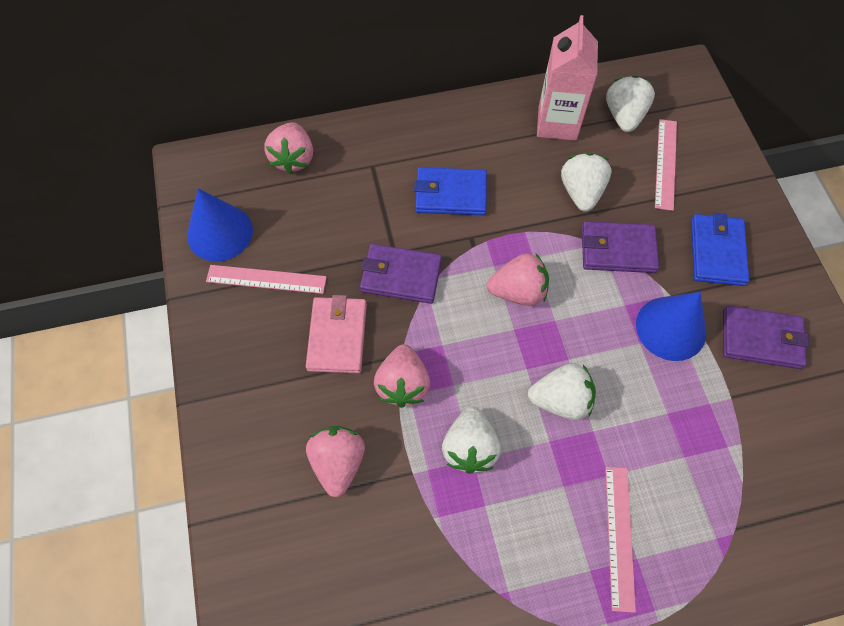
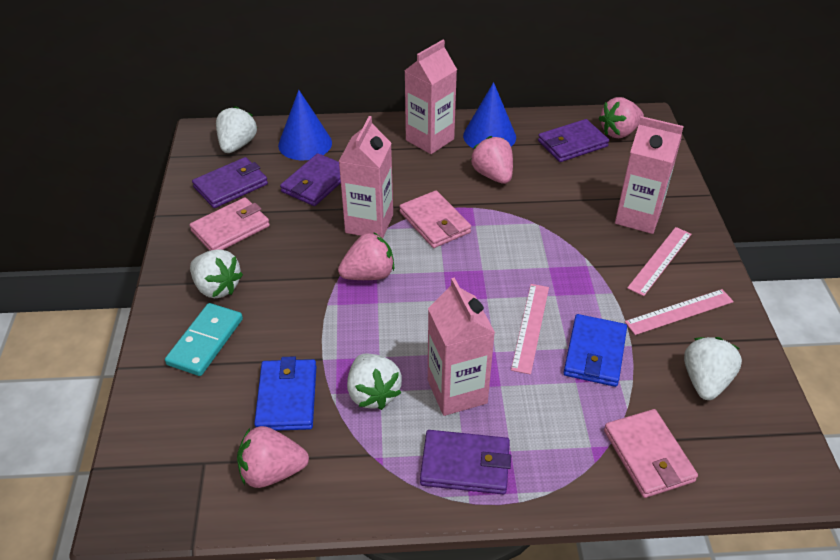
pink carton: [537,15,598,141] = 1 -> [339,116,393,239] [404,40,457,154] [428,278,495,416] [615,116,684,234] = 4
pink wallet: [306,295,367,373] = 1 -> [190,197,270,251] [399,190,471,248] [604,409,698,498] = 3
purple wallet: [360,244,442,304] [582,221,659,273] [723,306,809,369] = 3 -> [192,157,268,208] [280,153,341,206] [420,430,511,494] [538,119,609,162] = 4
turquoise domino: none = 0 -> [165,303,243,376] = 1

